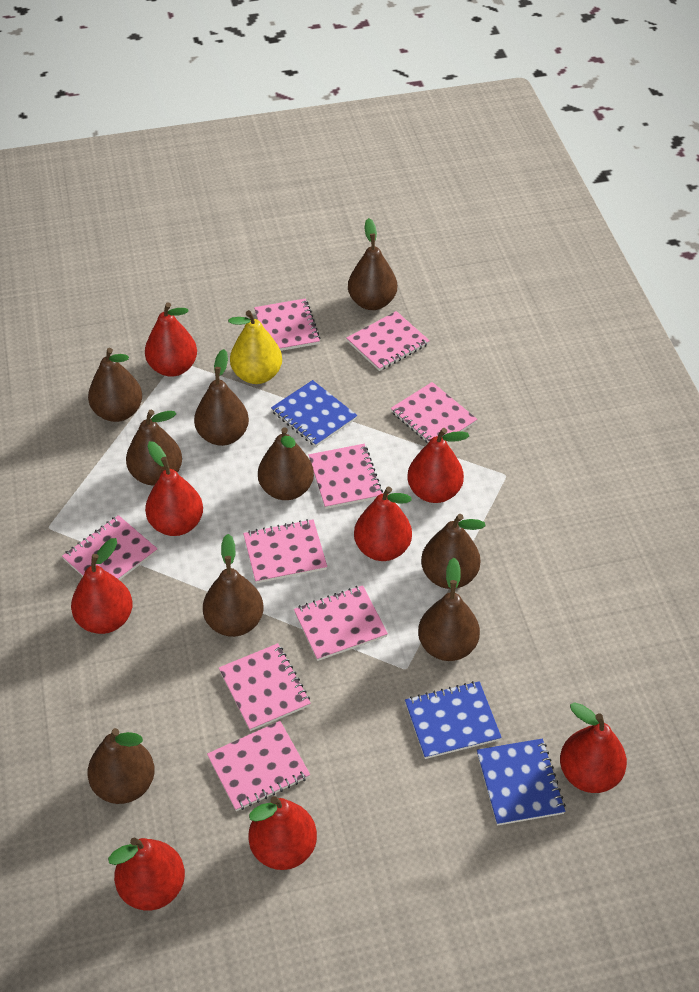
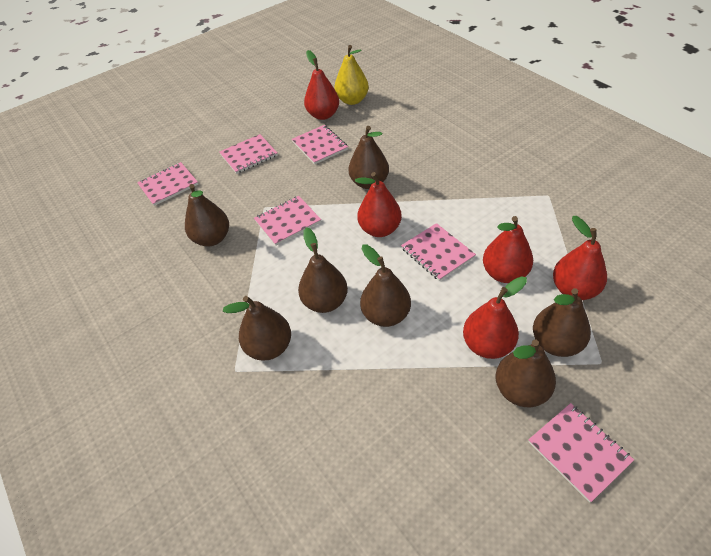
blue notebook: [271,380,358,447] [405,681,502,759] [477,739,566,826] = 3 -> none = 0
brown pear: [88,348,142,422] [88,728,155,804] [126,410,182,486] [194,349,249,446] [203,534,263,637] [258,427,314,500] [348,218,397,310] [418,558,480,661] [421,514,486,589] = 9 -> [185,184,229,246] [223,296,291,361] [298,227,348,313] [348,126,389,189] [360,244,411,327] [496,340,556,407] [533,288,591,357] = 7
pink notebook: [62,515,157,580] [207,721,310,811] [219,643,311,731] [243,519,327,583] [254,299,321,351] [294,585,388,661] [309,444,383,509] [347,311,430,371] [391,382,477,443] = 9 -> [137,162,198,206] [219,134,278,174] [254,196,321,246] [292,125,348,165] [401,223,476,281] [528,403,634,503] = 6
red pear: [71,538,133,634] [108,837,185,911] [145,302,197,377] [145,441,203,536] [249,796,317,870] [354,487,412,561] [407,428,469,503] [560,702,627,793] = 8 -> [304,50,339,120] [355,172,402,237] [463,276,527,359] [483,216,533,283] [553,216,607,300] = 5

